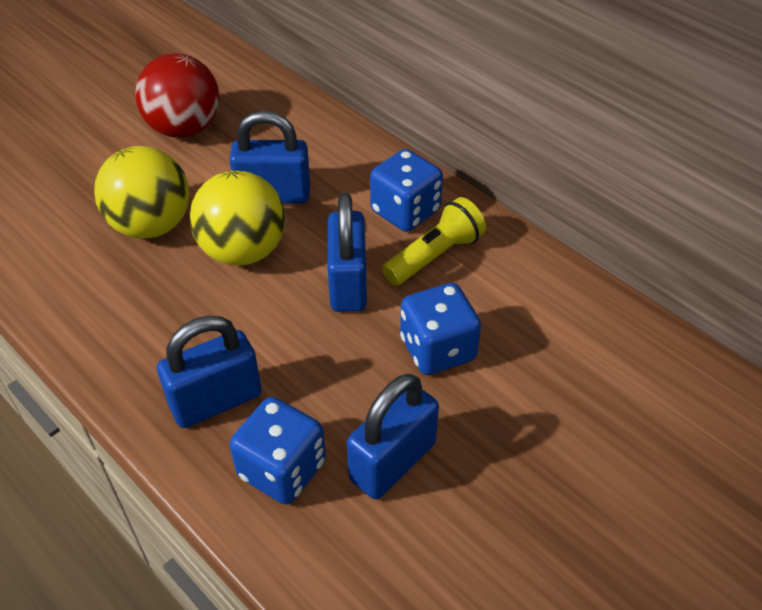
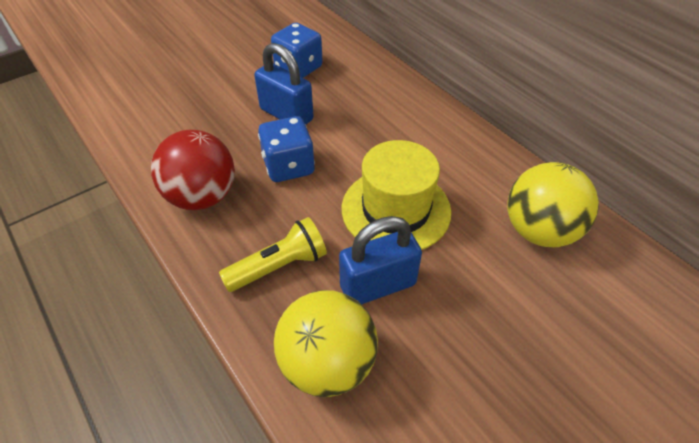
blue dice: [230,397,326,505] [370,149,443,232] [400,283,481,375] = 3 -> [258,116,315,182] [271,23,323,78] = 2
blue padlock: [157,316,262,428] [229,111,310,204] [328,193,367,312] [347,374,439,499] = 4 -> [254,43,314,124] [339,216,422,304] = 2
yellow hat: none = 0 -> [342,140,451,250] = 1

